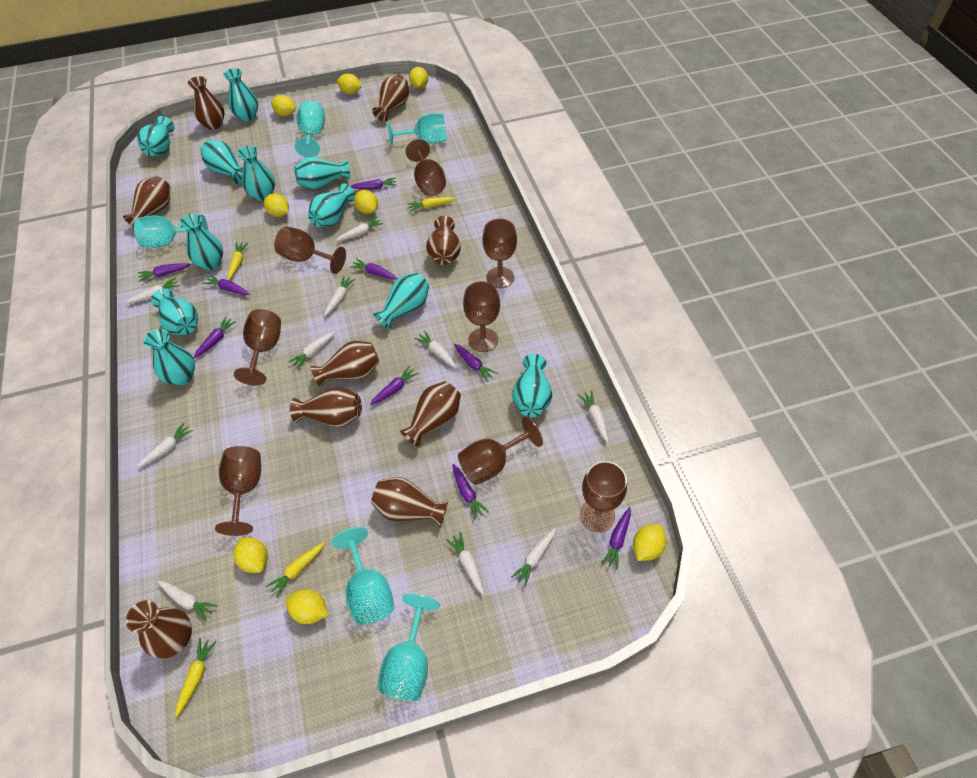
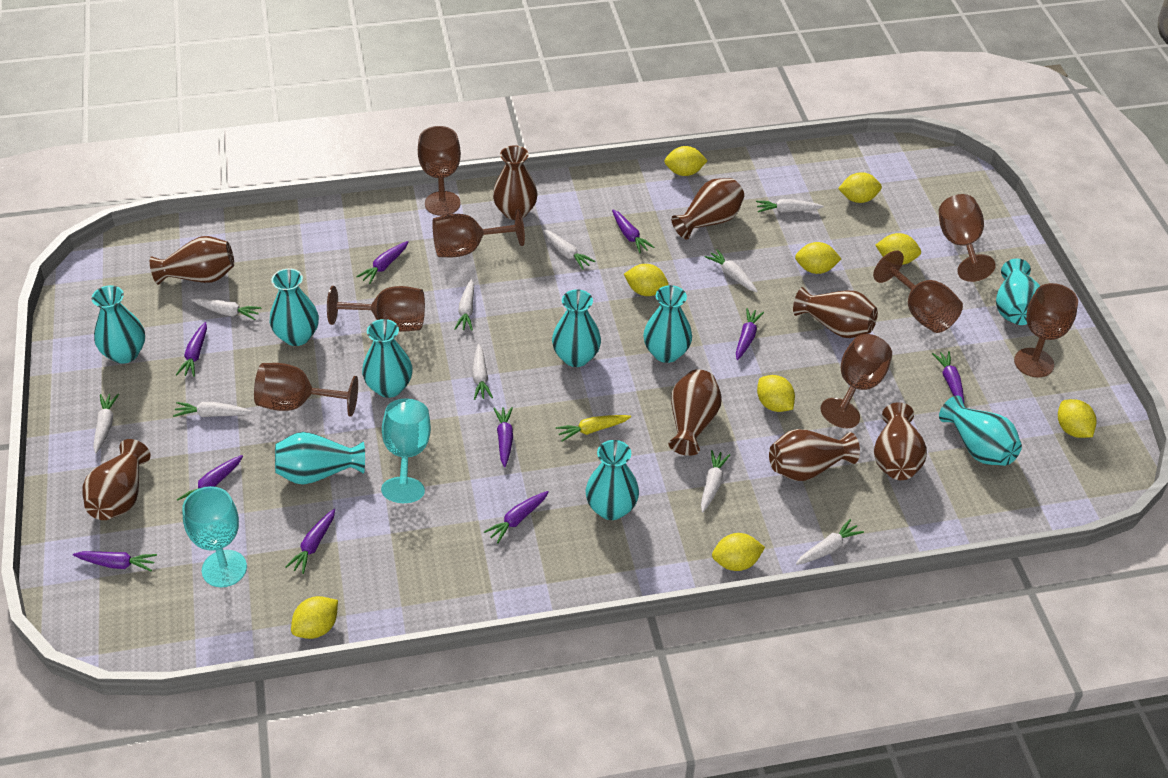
brown vase: [123,176,170,227] [126,600,192,659] [188,76,224,130] [290,387,362,427] [311,341,379,388] [371,477,448,527] [372,75,409,122] [400,381,461,447] [426,216,461,265] = 9 -> [82,439,151,520] [150,236,234,285] [493,145,538,220] [668,369,722,456] [671,178,744,239] [769,429,860,481] [793,287,878,338] [874,402,927,480] = 8
purple carrot: [138,263,191,282] [194,317,236,358] [203,275,250,295] [350,177,397,190] [350,258,398,280] [370,365,419,405] [452,464,489,519] [454,344,497,382] [601,507,631,569] = 9 -> [73,551,157,571] [176,322,207,377] [177,455,243,501] [285,509,335,574] [356,241,409,284] [484,491,549,543] [493,407,513,467] [612,210,654,253] [736,308,764,360] [932,351,964,403] = 10
turquoise goblet: [134,214,209,248] [295,100,325,157] [332,527,394,625] [377,594,440,701] [387,113,447,147] = 5 -> [182,486,247,587] [381,399,431,503] = 2
turquoise vase: [137,116,174,156] [144,329,195,385] [151,288,198,335] [179,214,223,270] [201,140,243,184] [223,68,258,122] [237,146,275,201] [294,157,350,189] [308,183,355,227] [373,273,429,329] [512,354,552,417] = 11 -> [92,285,145,364] [270,268,319,346] [275,432,365,485] [362,319,413,398] [552,289,601,367] [586,440,639,520] [643,285,692,363] [939,395,1022,466] [996,258,1040,325] = 9
yellow carrot: [176,638,217,717] [228,242,248,280] [266,542,325,597] [407,197,456,212] = 4 -> [556,415,631,441] = 1
yellow lemon: [234,537,268,573] [264,193,289,217] [271,95,296,116] [286,590,329,624] [336,73,362,94] [354,190,378,214] [409,67,428,89] [633,524,666,561] = 8 -> [291,596,338,639] [624,264,669,296] [664,146,708,176] [712,533,765,571] [757,375,795,412] [795,242,841,274] [838,172,882,203] [875,233,921,265] [1058,399,1097,438] = 9

